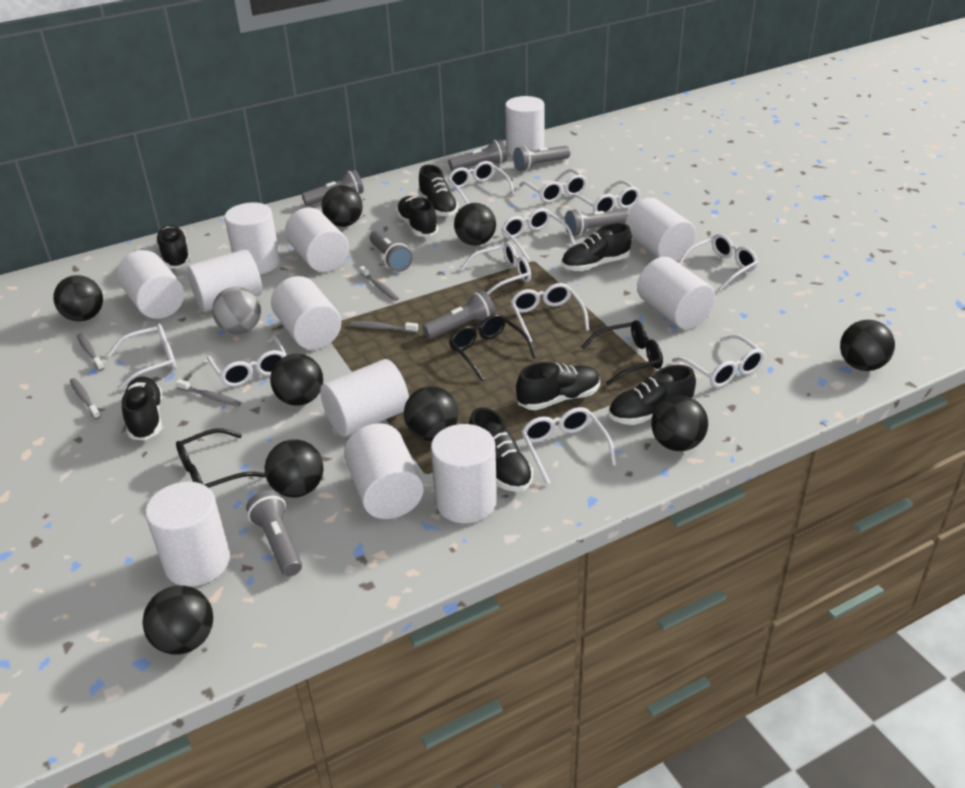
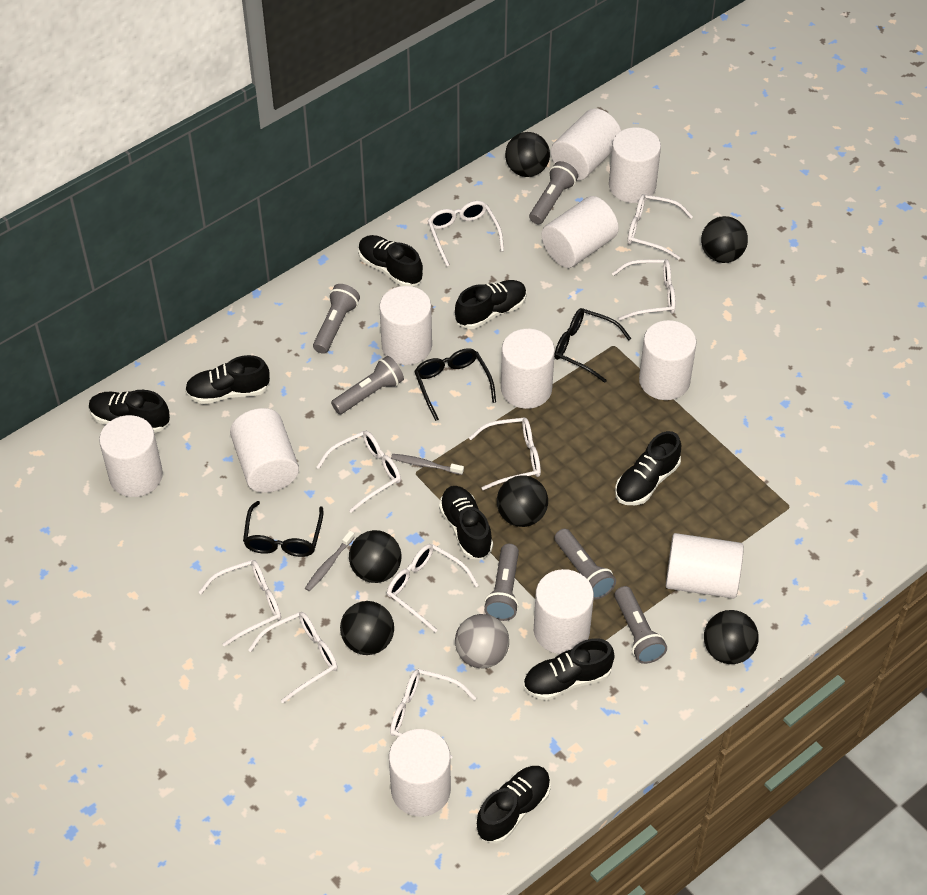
black ball: [53,275,103,322] [143,585,213,655] [265,439,324,497] [270,354,323,406] [322,185,363,227] [404,386,459,441] [454,203,496,246] [651,395,708,451] [840,320,895,371] = 9 -> [340,601,394,655] [349,530,402,583] [497,475,548,527] [505,132,550,177] [701,216,748,263] [704,610,759,664] = 6
grey flashlight: [246,490,302,576] [302,170,364,206] [370,230,413,272] [422,291,495,339] [449,139,507,171] [513,146,570,171] [565,209,629,236] = 7 -> [313,284,360,354] [331,356,404,414] [484,544,519,621] [529,161,578,224] [554,529,616,600] [614,586,667,664] = 6
grey toothbrush: [70,378,101,419] [77,333,104,371] [176,379,242,407] [350,321,418,333] [359,266,399,301] = 5 -> [305,531,355,592] [391,454,464,475] = 2
white cylinder: [117,250,184,319] [145,482,230,587] [187,249,262,312] [225,202,280,274] [271,276,341,350] [285,207,349,272] [320,359,409,437] [344,423,424,519] [431,424,497,523] [505,96,545,155] [625,198,696,262] [637,257,716,329] = 12 -> [99,415,163,497] [230,408,299,493] [379,286,432,365] [389,729,451,817] [501,329,555,409] [534,569,594,654] [542,196,619,268] [551,108,621,180] [609,127,661,203] [639,320,697,400] [666,533,744,599] = 11
white glasses: [107,324,176,390] [207,336,287,387] [447,161,515,204] [460,242,531,295] [501,208,575,261] [510,283,589,342] [519,169,587,203] [521,407,616,484] [569,180,640,212] [672,335,765,387] [679,234,759,291] = 11 -> [199,560,281,647] [248,612,337,703] [317,431,401,513] [387,544,479,632] [390,669,476,759] [428,201,504,266] [469,418,541,490] [612,259,675,321] [627,194,693,260] = 9

